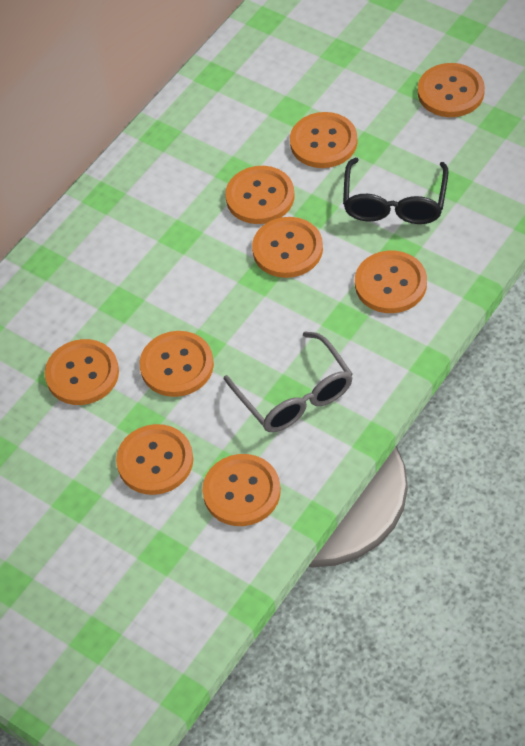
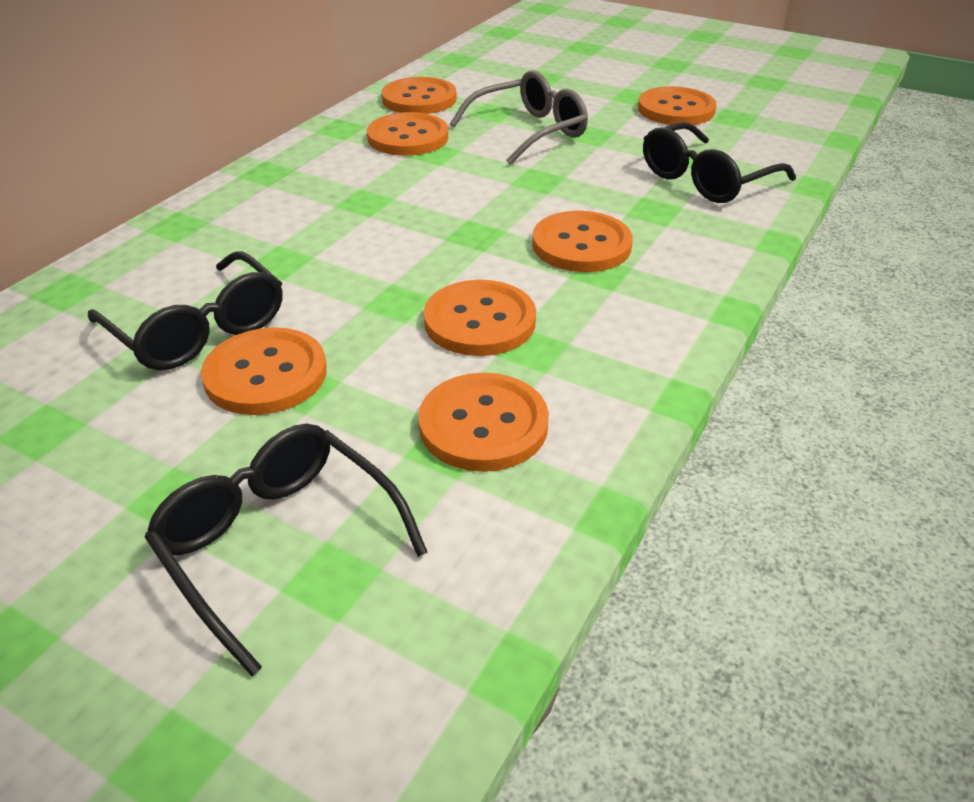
black glasses: [343,158,448,224] = 1 -> [88,251,283,370] [145,424,427,676] [643,122,796,203] = 3
orange button: [45,339,119,405] [116,424,193,495] [139,331,214,397] [202,454,281,526] [225,166,294,224] [252,217,323,278] [290,112,357,168] [355,251,427,313] [418,63,485,117] = 9 -> [201,327,327,415] [367,112,448,156] [382,77,457,114] [418,373,549,472] [424,280,536,356] [532,211,633,272] [638,86,717,125] = 7

